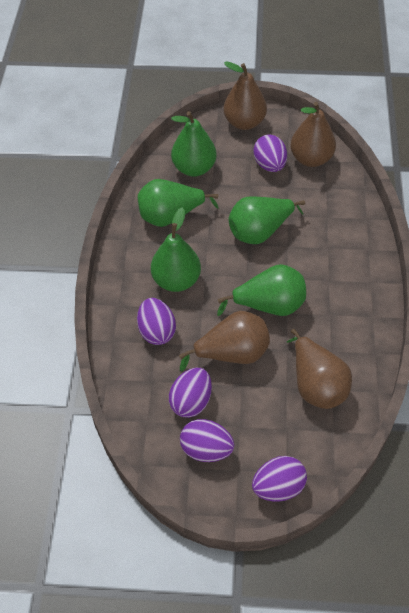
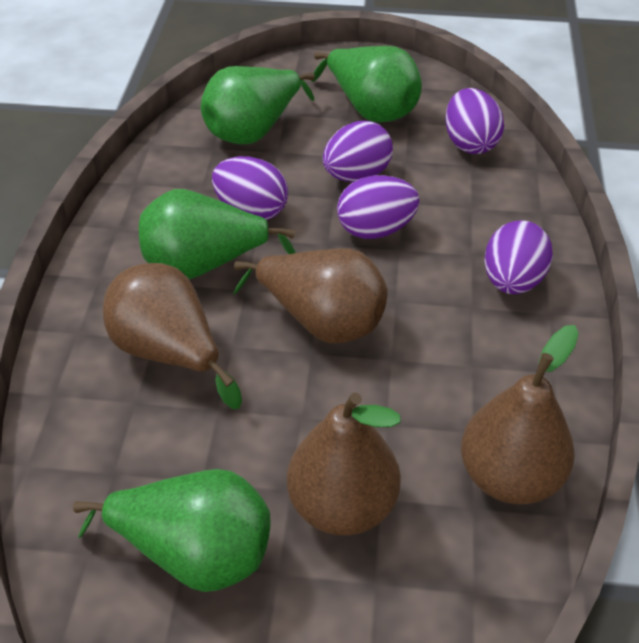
green pear: [137,179,219,227] [151,207,201,292] [171,111,217,177] [217,264,306,316] [228,196,305,244] = 5 -> [73,469,271,592] [139,189,296,279] [200,66,315,145] [311,46,422,123] = 4

